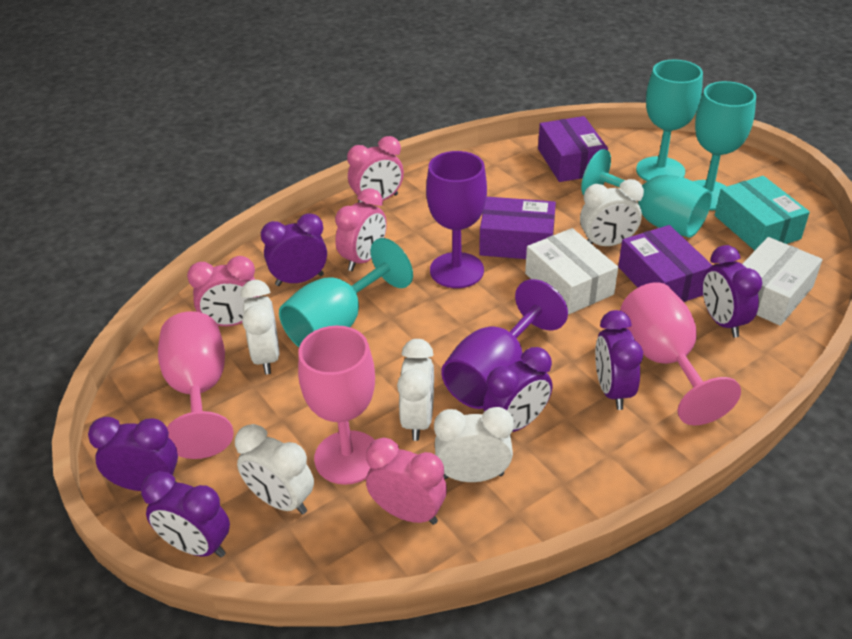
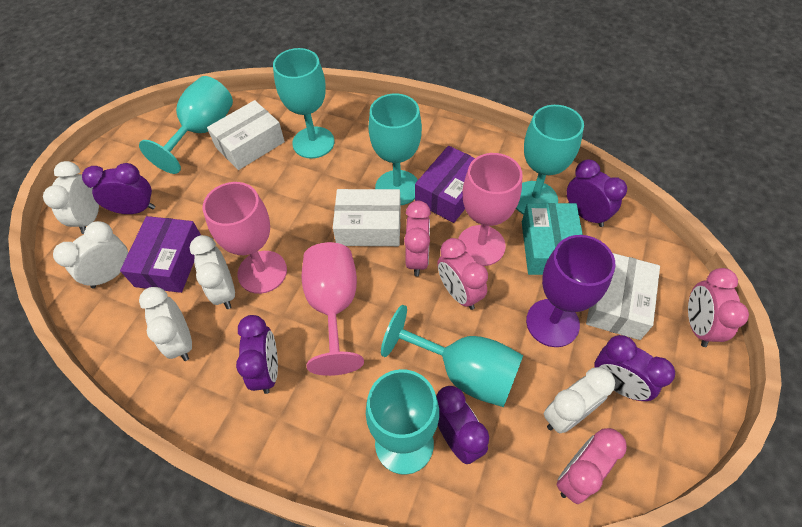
purple box: [479,197,556,259] [538,116,608,182] [618,225,712,302] = 3 -> [120,216,201,293] [415,146,475,223] = 2
purple clock: [88,417,178,491] [141,471,230,558] [261,213,327,286] [483,347,552,432] [595,310,643,410] [702,245,762,337] = 6 -> [82,163,155,214] [236,315,278,394] [436,386,489,464] [567,160,627,227] [594,335,675,401] = 5
purple goblet: [426,151,487,288] [441,279,568,409] = 2 -> [526,235,616,347] = 1
turquoise goblet: [279,238,413,347] [581,149,712,238] [636,59,703,181] [693,81,756,210] = 4 -> [139,76,233,174] [273,48,334,159] [366,369,439,475] [368,94,422,205] [381,305,523,407] [516,105,584,214] = 6
white box: [525,228,618,314] [743,237,822,326] = 2 -> [207,100,285,170] [333,189,401,246] [586,253,660,340] = 3

